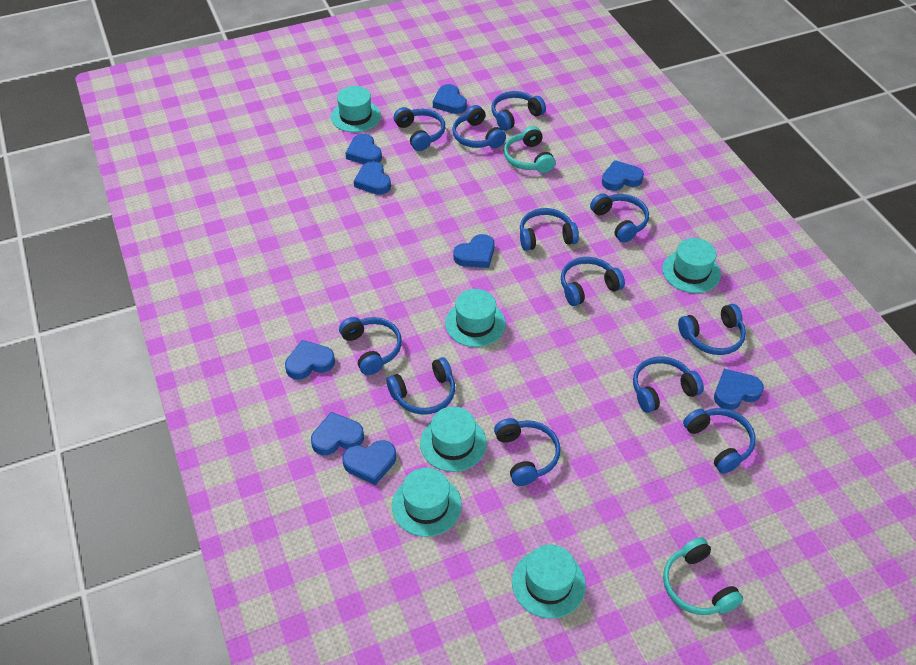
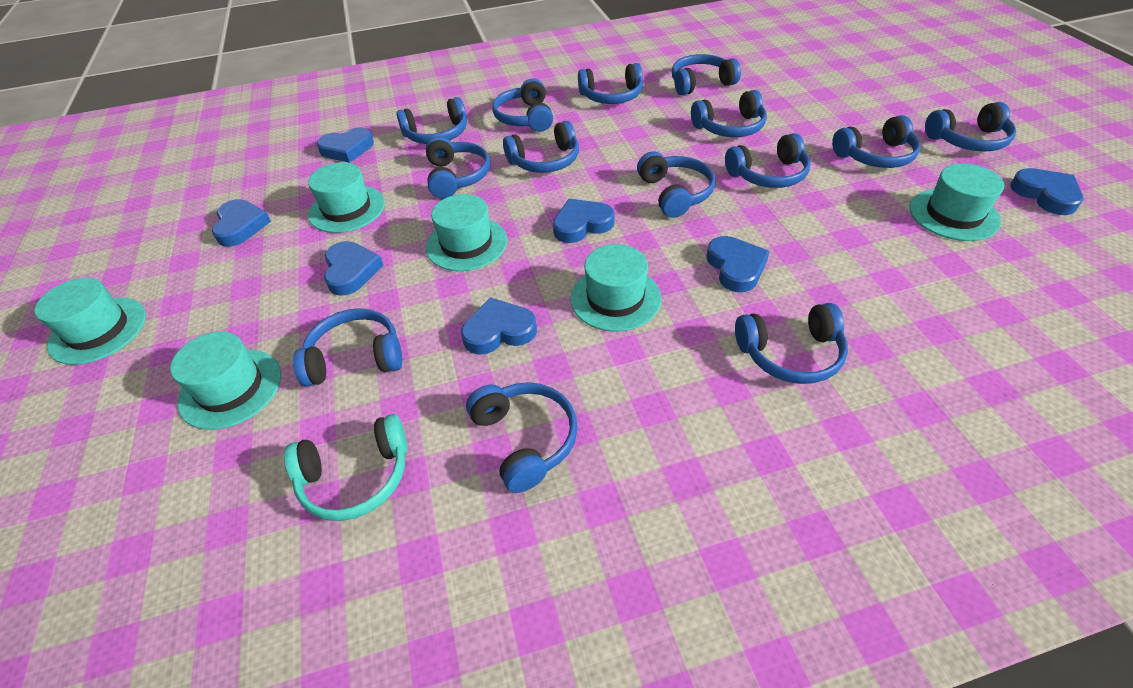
blue headphones: [339,317,402,375] [387,357,455,415] [394,107,445,151] [452,105,506,148] [491,91,546,131] [494,418,561,486] [520,208,579,251] [561,257,625,306] [590,193,649,243] [633,357,704,413] [678,304,746,355] [683,408,756,474] = 12 -> [293,308,402,387] [397,97,467,144] [426,136,490,199] [466,382,578,493] [492,78,553,132] [503,121,579,173] [578,63,643,104] [637,151,715,218] [672,54,741,96] [691,90,767,137] [725,133,811,188] [735,303,848,384] [832,115,921,168] [925,102,1016,152] = 14
blue heart: [285,340,335,380] [311,412,364,455] [343,440,396,485] [346,134,382,164] [354,161,391,195] [433,84,467,114] [453,234,494,268] [602,160,644,191] [714,369,764,410] = 9 -> [212,199,271,247] [316,127,374,163] [324,241,384,296] [461,297,537,355] [553,199,615,243] [706,236,770,293] [1010,168,1084,215] = 7
turquoise headphones: [504,126,555,173] [663,537,743,615] = 2 -> [284,414,408,521] = 1

